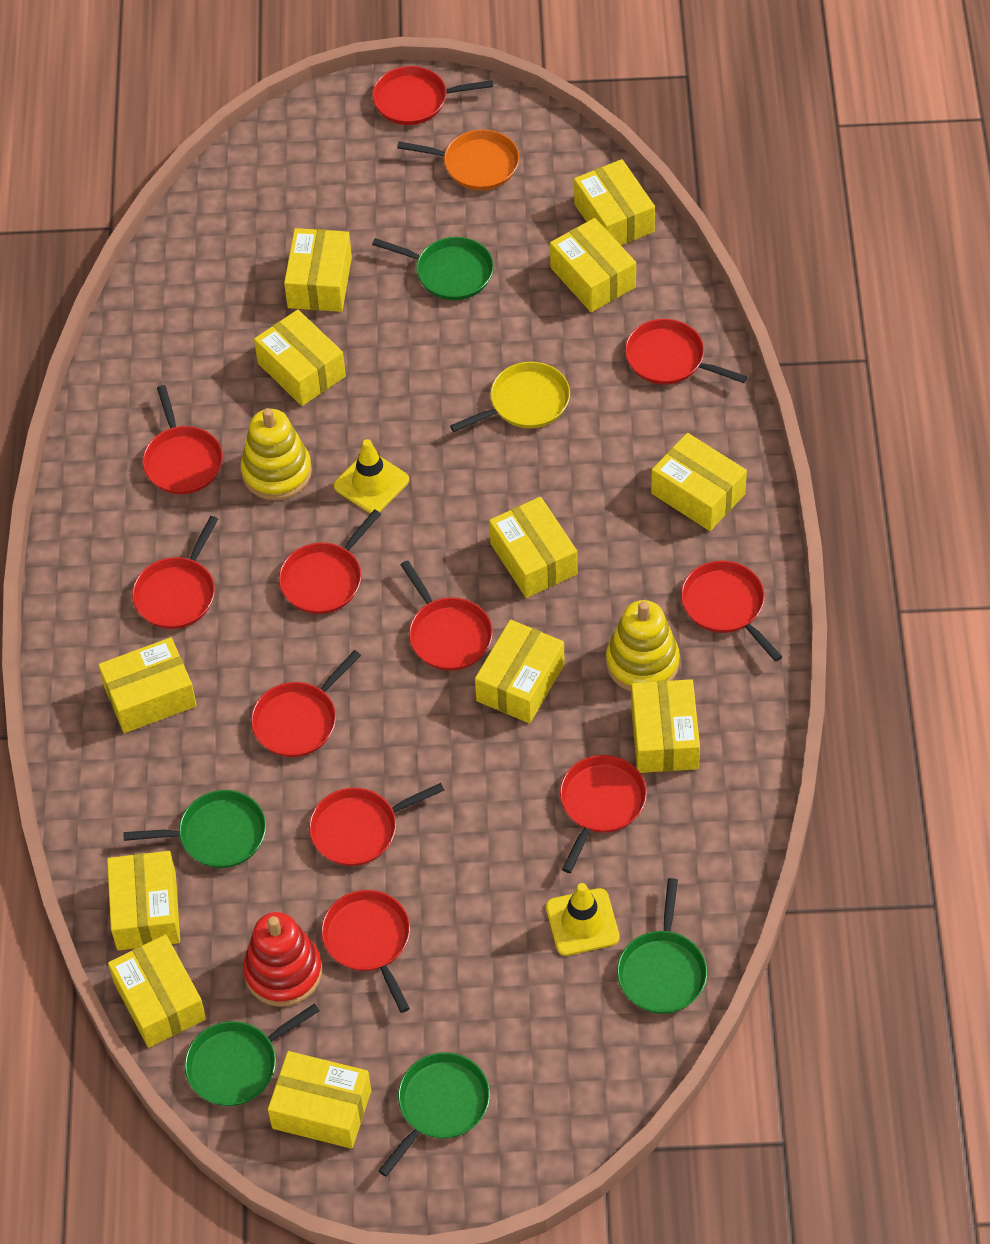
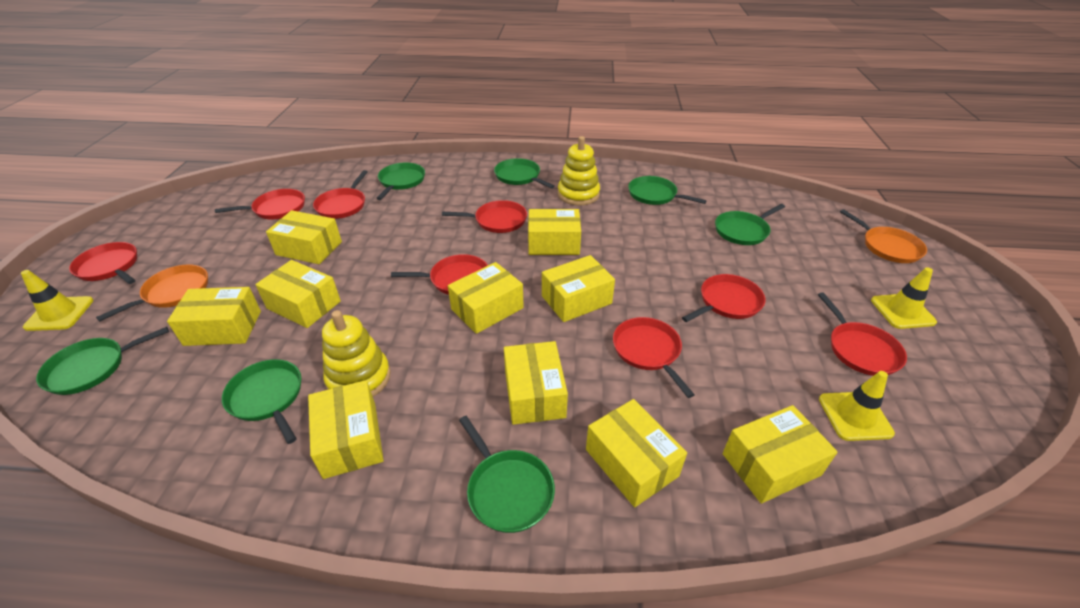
green pan: [123,790,266,868] [185,1003,320,1106] [372,237,494,300] [378,1052,490,1177] [617,878,707,1014] = 5 -> [36,327,169,395] [222,359,301,444] [376,162,425,200] [459,416,555,533] [494,158,555,188] [628,176,707,205] [715,204,785,245] = 7
orange pan: [397,129,519,190] = 1 -> [96,264,208,321] [840,209,927,263] = 2
red pan: [132,516,218,629] [142,385,223,494] [251,650,361,757] [279,509,381,614] [309,783,444,866] [321,890,410,1013] [372,66,493,125] [400,560,493,671] [560,755,647,873] [625,319,747,385] [681,561,782,662] = 11 -> [69,242,137,284] [215,189,305,219] [313,170,368,219] [391,254,488,295] [442,200,527,233] [613,317,695,398] [682,274,766,322] [818,292,907,376] = 8
red stacking toy: [243,912,322,1007] = 1 -> none = 0
yellow box: [98,637,197,733] [107,851,180,950] [108,934,206,1048] [254,310,346,406] [268,1051,371,1149] [284,228,352,312] [475,620,565,723] [489,497,578,598] [550,218,636,312] [574,159,655,245] [631,679,700,773] [651,433,747,531] = 12 -> [167,287,261,346] [255,260,341,328] [266,210,342,264] [308,380,384,479] [448,262,524,334] [504,341,568,425] [528,209,581,255] [542,255,615,322] [586,399,687,507] [723,405,838,504] = 10
yellow pan: [450,362,570,432] = 1 -> none = 0
yellow traffic cone: [334,439,409,514] [546,883,620,956] = 2 -> [21,270,94,331] [819,371,895,441] [871,267,937,329] = 3

